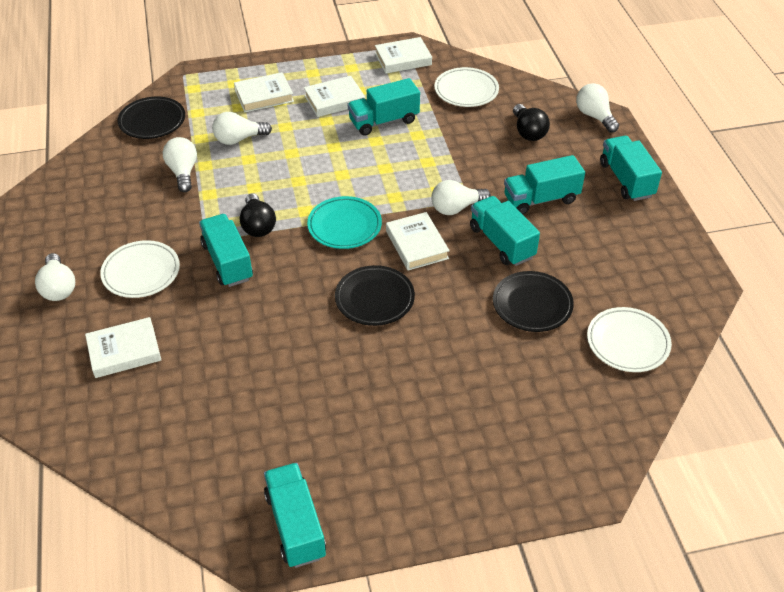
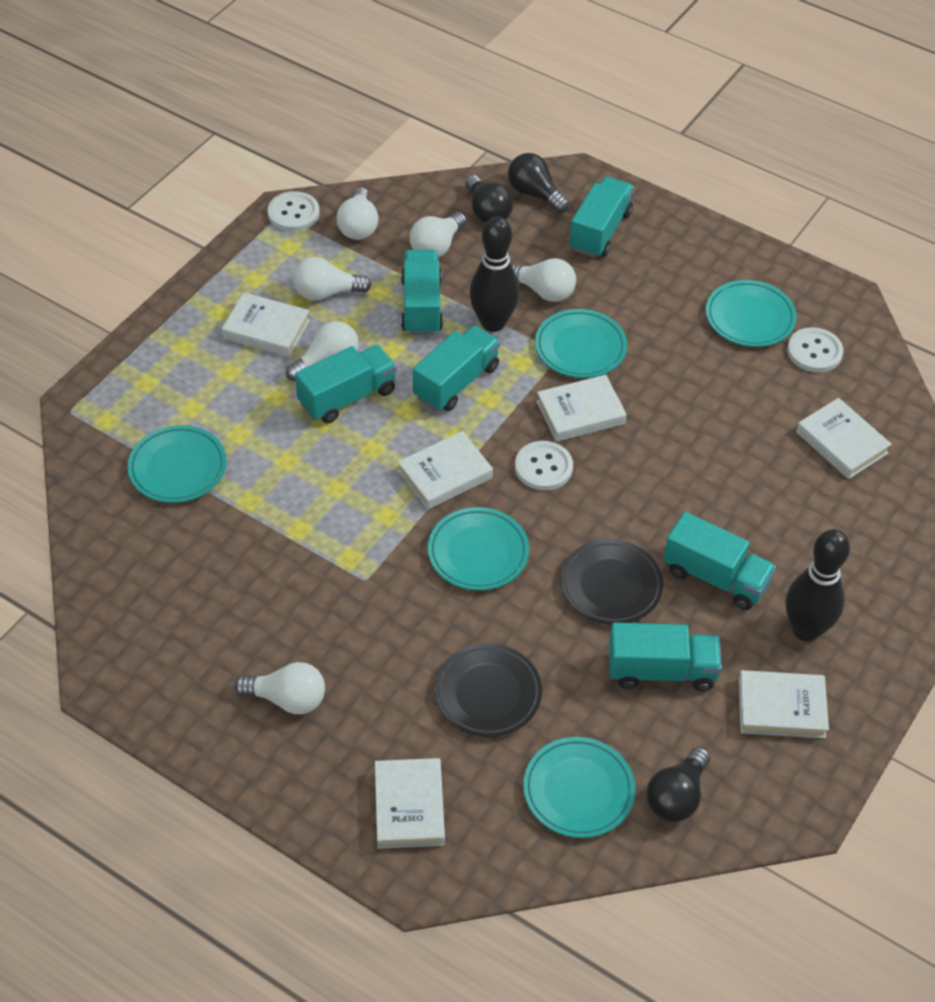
black bowling pin: none = 0 -> [470,217,520,332] [786,529,850,641] = 2
black light bulb: [240,193,276,237] [513,104,550,141] = 2 -> [465,175,513,223] [508,153,569,213] [646,747,710,822] = 3
black plate: [118,97,185,139] [335,265,415,326] [493,271,574,332] = 3 -> [434,643,542,737] [561,539,663,625] = 2
turquoise plate: [307,196,382,249] = 1 -> [127,425,227,503] [428,507,529,590] [523,737,635,838] [535,309,627,378] [706,280,797,347] = 5
white book: [85,317,161,378] [234,72,294,112] [304,76,365,117] [375,37,432,74] [386,212,450,270] = 5 -> [222,292,310,357] [375,758,445,849] [398,431,493,510] [536,375,627,442] [738,670,829,739] [796,398,892,479] = 6
white button: none = 0 -> [268,191,320,232] [515,441,573,491] [787,327,843,373] = 3
white light bulb: [35,253,75,301] [163,137,197,192] [212,112,272,145] [431,180,491,215] [576,83,619,133] = 5 -> [234,662,325,714] [286,321,359,382] [293,257,372,300] [336,187,379,240] [410,212,467,257] [511,258,576,302] = 6
white plate: [100,240,180,298] [435,67,499,107] [587,307,672,372] = 3 -> none = 0

